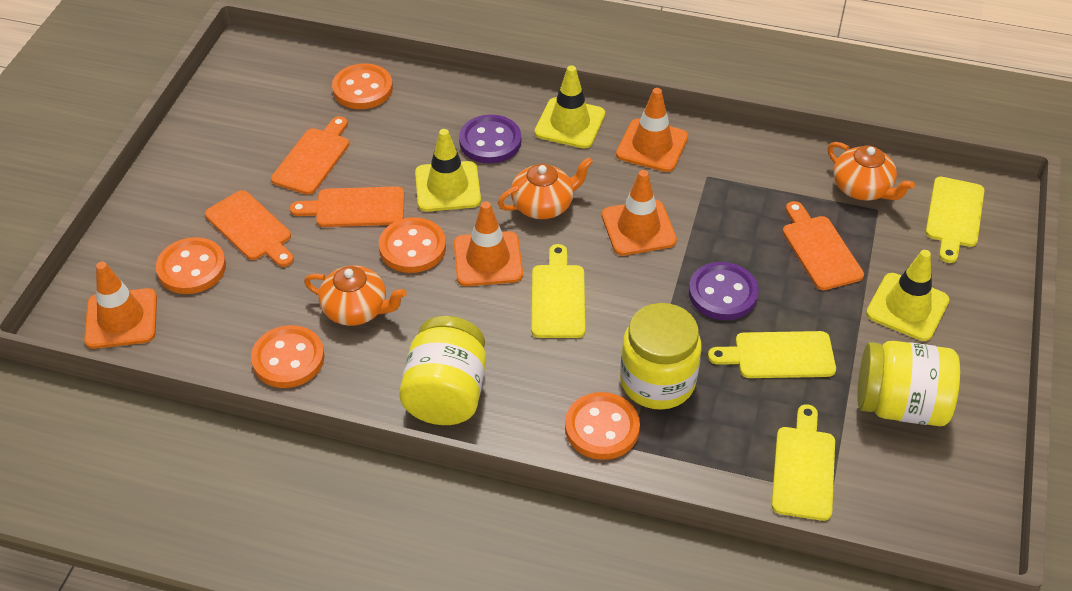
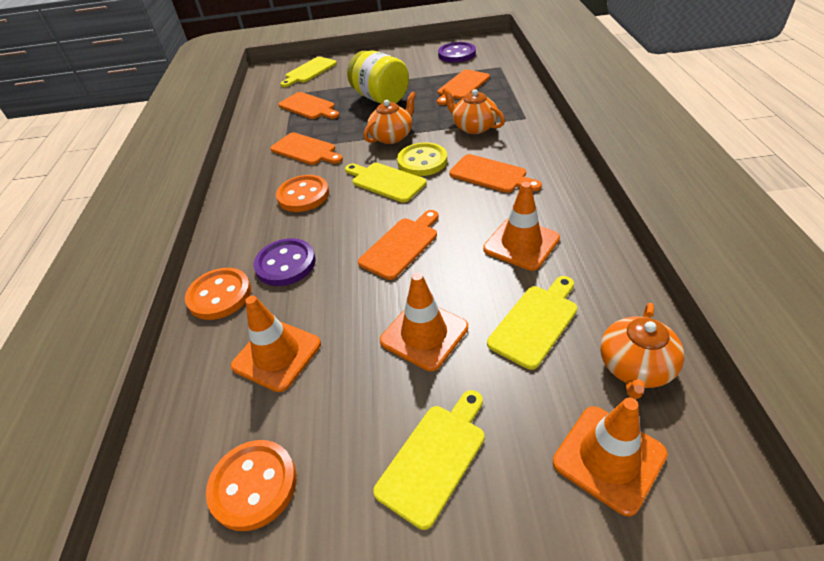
orange button: [156,237,226,294] [251,325,325,388] [332,64,393,109] [379,217,446,273] [565,392,640,460] = 5 -> [185,268,251,320] [206,440,297,531] [276,175,329,212] = 3
orange cutting board: [205,190,294,267] [271,116,349,195] [290,186,404,227] [783,201,864,290] = 4 -> [270,133,343,165] [278,92,339,119] [358,210,439,280] [437,70,490,105] [449,154,542,193] = 5
yellow button: none = 0 -> [397,142,447,176] = 1
yellow jar: [399,316,486,425] [620,303,701,410] [857,341,960,426] = 3 -> [347,51,409,104] = 1
yellow traffic cone: [415,129,481,212] [534,65,605,148] [866,250,949,341] = 3 -> none = 0

